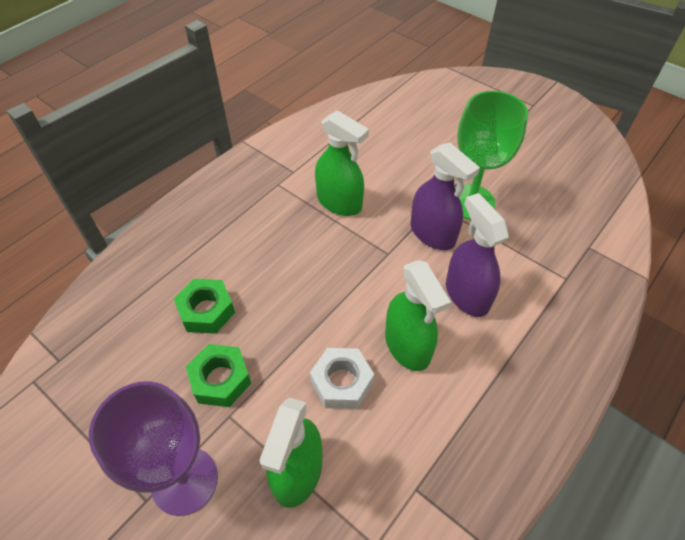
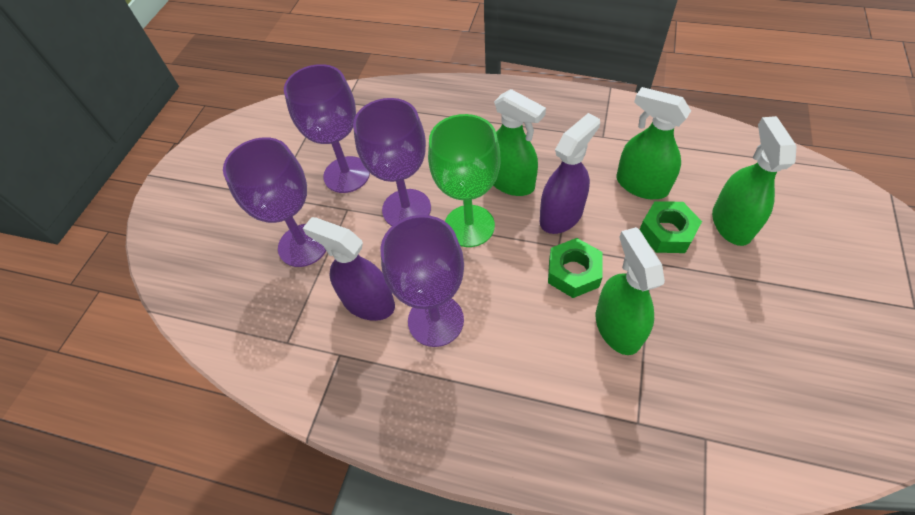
green spray bottle: [259,398,322,508] [315,110,369,216] [385,260,451,371] = 3 -> [493,89,546,196] [596,227,665,355] [616,87,691,199] [712,116,797,246] = 4
purple goblet: [89,381,218,516] = 1 -> [223,137,326,267] [284,64,370,193] [353,98,431,226] [380,215,464,347] = 4
white nut: [310,348,374,409] = 1 -> none = 0

